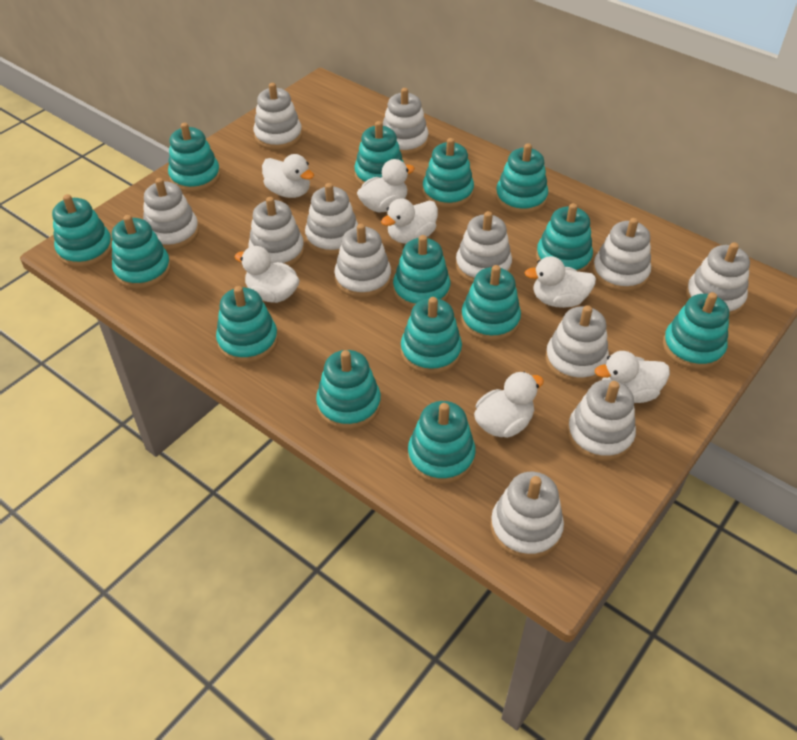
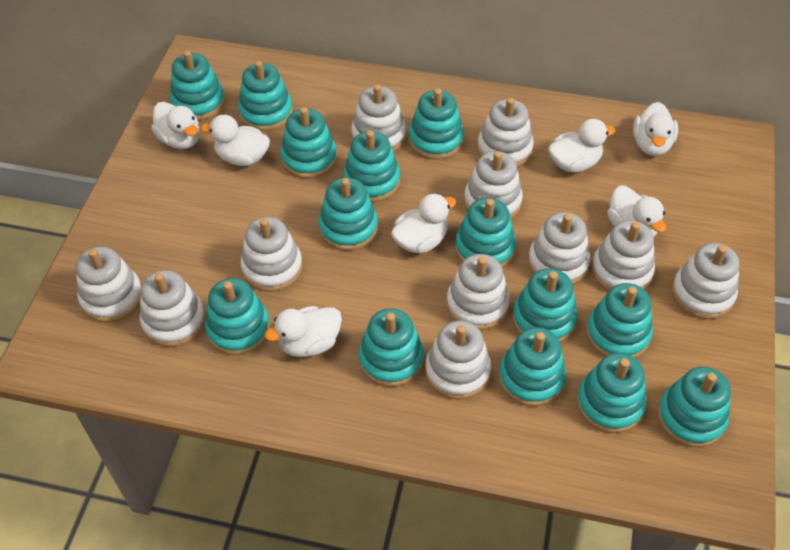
white stacking toy: [143,178,199,250] [248,197,304,267] [253,83,302,150] [305,183,358,255] [334,224,391,298] [383,88,428,155] [456,211,512,283] [490,472,564,559] [545,305,609,383] [567,380,636,461] [593,218,651,292] [686,242,750,317] = 12 -> [76,247,141,323] [140,270,205,347] [240,217,303,292] [351,84,406,152] [425,321,491,400] [446,254,510,330] [464,151,523,219] [477,98,534,167] [528,212,590,285] [591,220,655,291] [672,243,739,319] = 11

